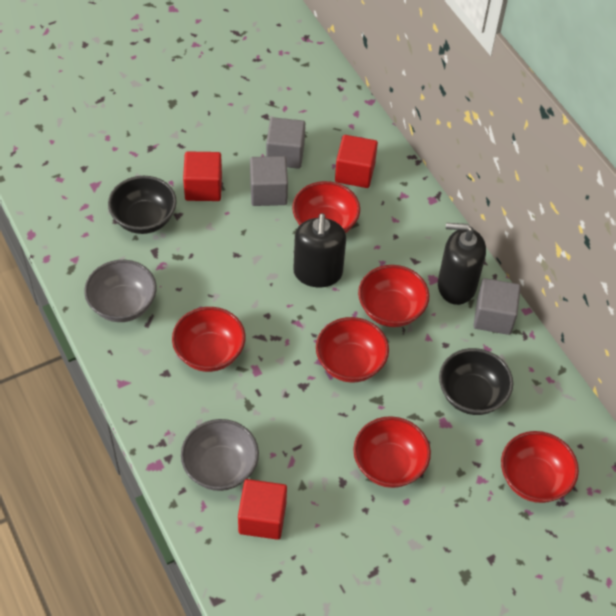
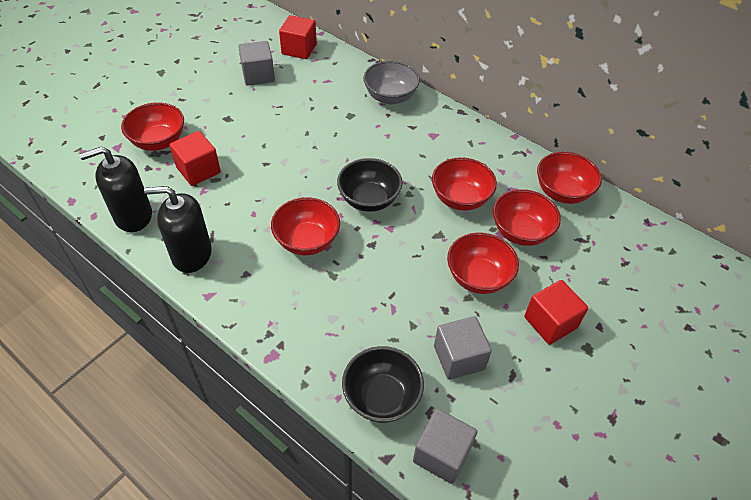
grey bowl: [84,260,157,322] [181,419,259,491] = 2 -> [363,61,420,104] = 1

